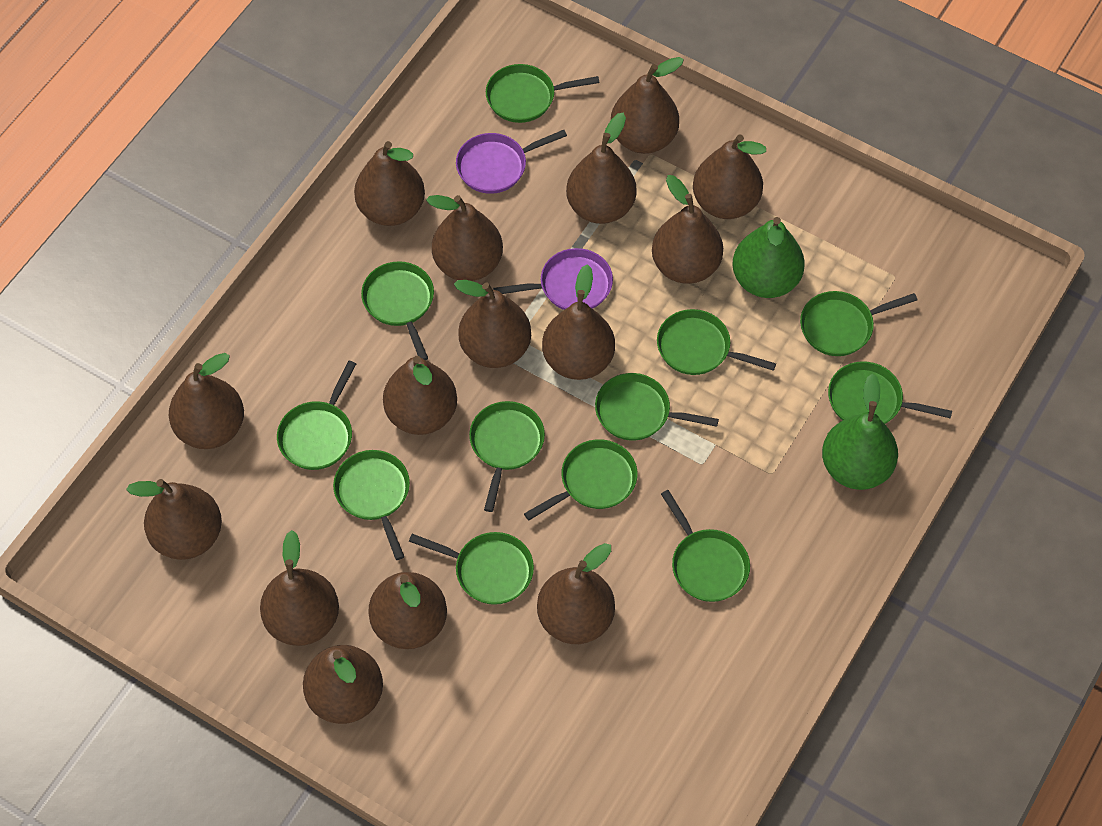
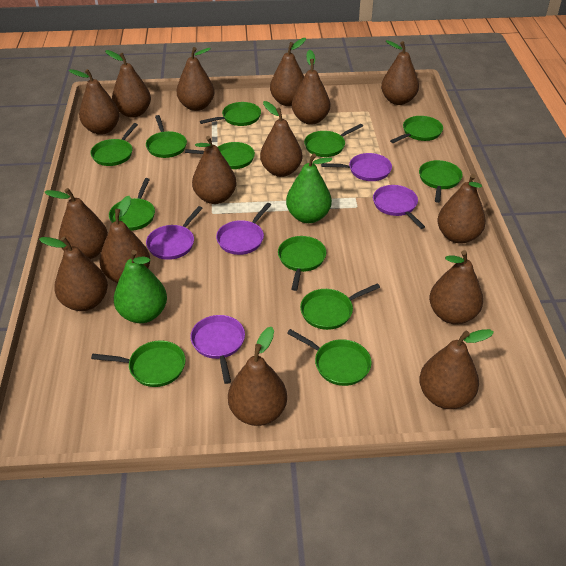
purple pan: [456,130,567,194] [493,248,613,310] = 2 -> [146,206,203,260] [190,315,245,384] [216,203,271,255] [321,153,392,181] [373,185,425,229] = 5

